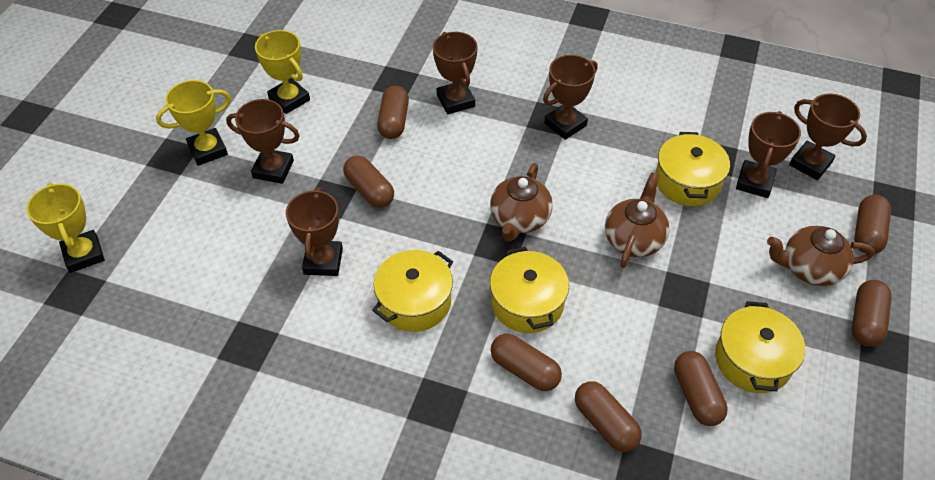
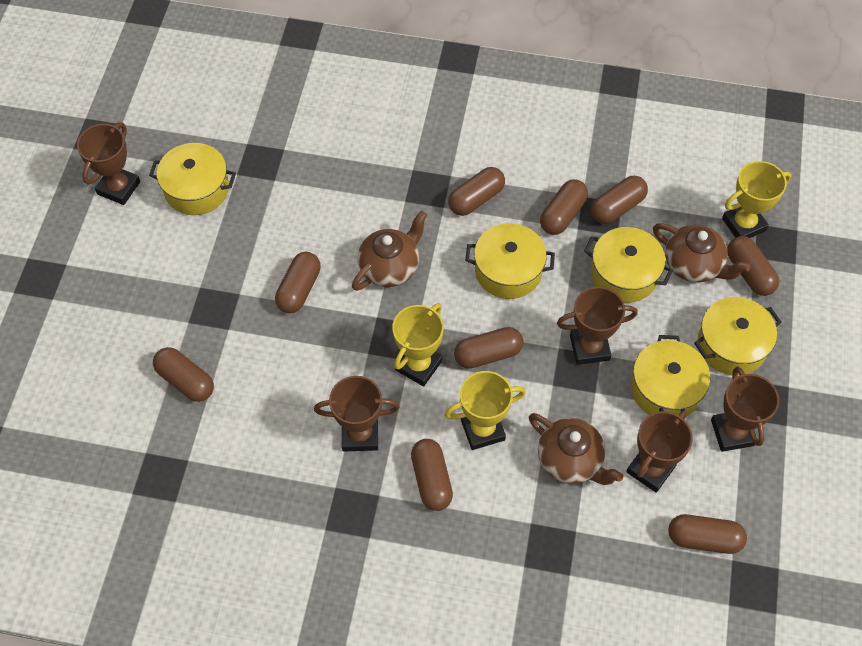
brown capsule: [343,155,394,208] [377,86,409,139] [491,334,562,391] [575,381,642,452] [674,351,728,426] [852,280,892,347] [854,195,891,254] = 7 -> [153,347,214,402] [275,252,321,313] [411,439,453,511] [448,167,505,216] [454,327,523,369] [540,179,588,235] [591,176,648,224] [668,514,747,554] [727,236,779,296] = 9
brown trophy: [226,99,300,184] [286,187,343,276] [433,32,478,114] [543,55,598,140] [736,111,801,198] [789,93,867,180] = 6 -> [77,122,140,205] [314,376,400,451] [557,287,638,365] [626,410,693,493] [711,366,779,452] = 5
yellow pot: [372,250,453,332] [490,247,569,333] [655,132,730,206] [715,301,805,393] = 4 -> [149,143,236,215] [465,223,555,299] [584,227,673,303] [631,335,710,416] [694,297,781,376] = 5

